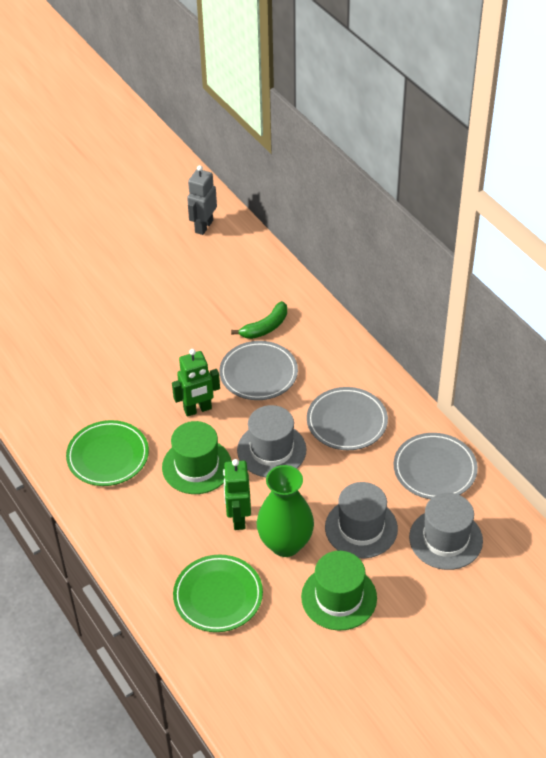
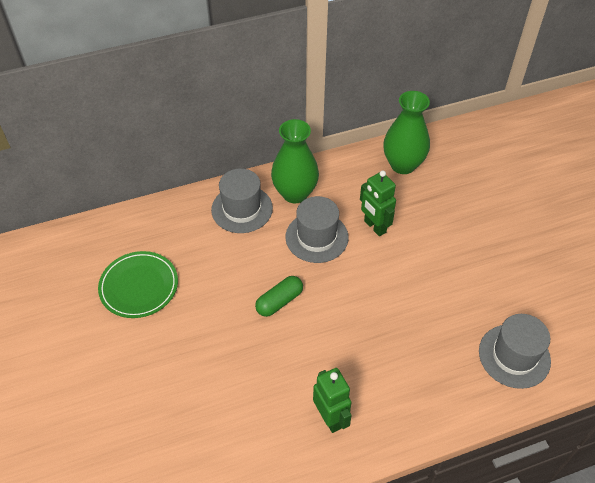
green banana: [231,301,287,339] = 1 -> none = 0
green capsule: none = 0 -> [255,276,303,317] = 1
green hat: [162,421,231,494] [301,551,377,631] = 2 -> none = 0
green plate: [66,420,149,486] [173,555,263,632] = 2 -> [98,251,178,318] = 1
green vase: [257,465,314,557] = 1 -> [271,119,319,203] [383,91,430,174] = 2
grey plate: [219,341,298,400] [307,387,388,450] [394,433,478,499] = 3 -> none = 0
grey robot: [187,165,217,235] = 1 -> none = 0

